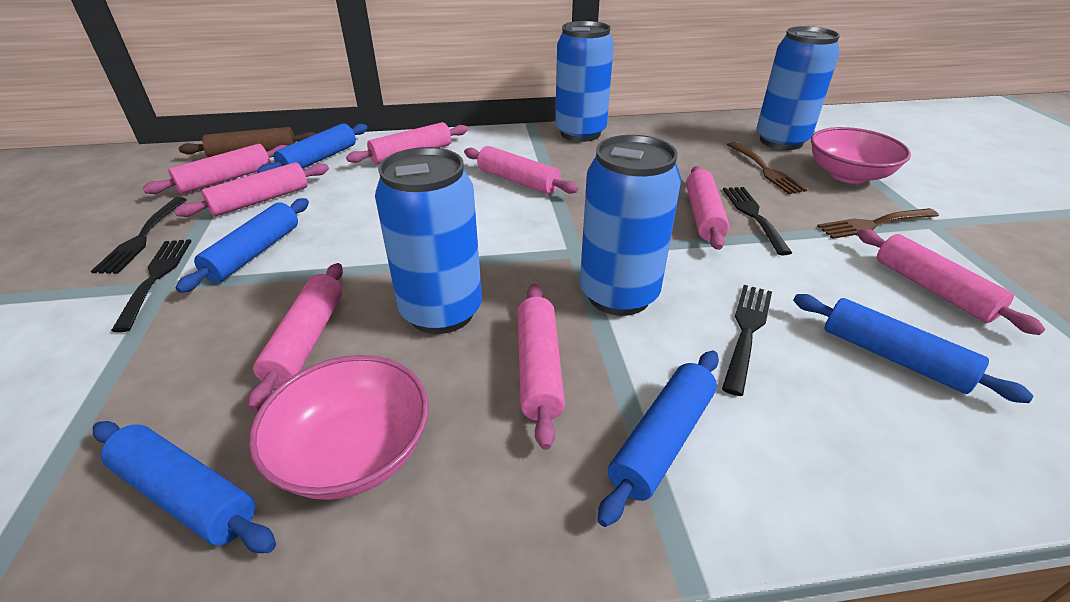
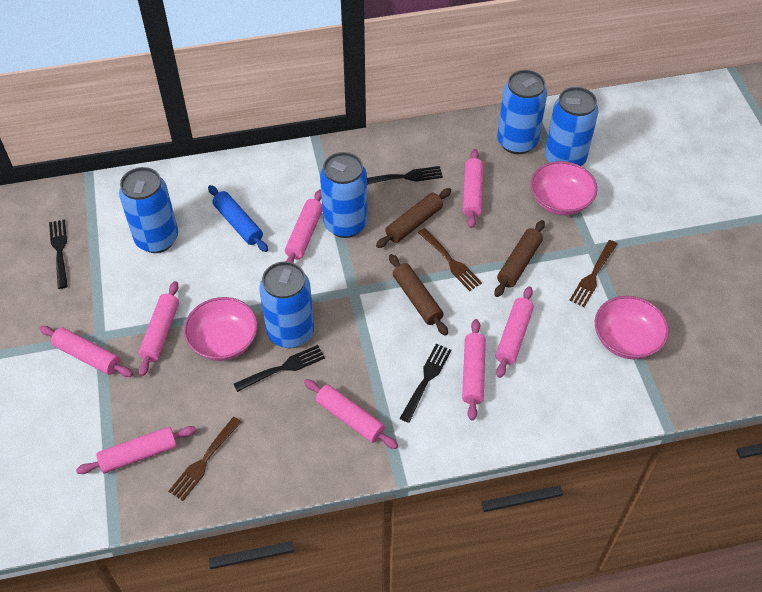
blue can: [375,147,482,334] [555,21,614,142] [580,135,681,316] [756,26,840,150] = 4 -> [119,167,178,253] [259,261,314,348] [320,152,368,238] [497,70,547,154] [545,87,598,166] = 5
blue rolling pin: [93,421,276,553] [176,198,309,293] [257,123,368,173] [597,351,719,527] [793,294,1034,403] = 5 -> [208,185,268,252] = 1
brown fork: [727,142,807,194] [817,208,939,239] = 2 -> [168,417,241,501] [418,228,482,291] [569,240,617,307] = 3
brown rolling pin: [179,127,317,157] = 1 -> [376,188,451,248] [389,254,448,336] [495,220,545,297] = 3
pink bowl: [249,355,429,500] [811,127,911,184] = 2 -> [184,297,258,361] [530,161,598,215] [595,296,669,359] = 3

